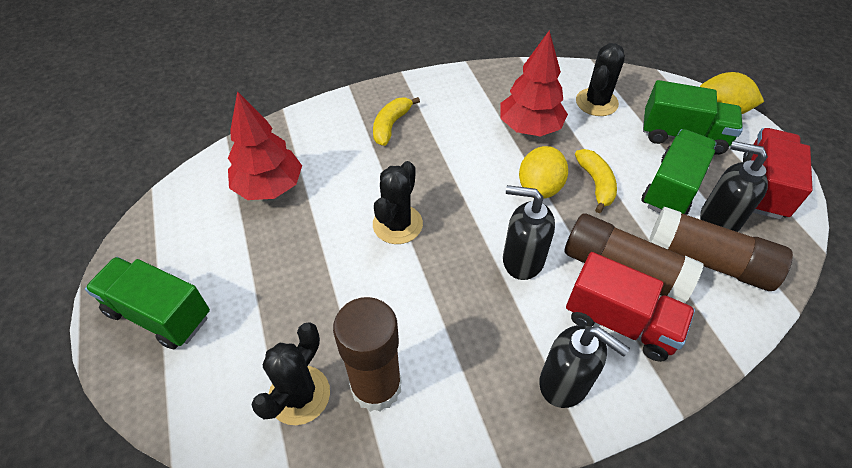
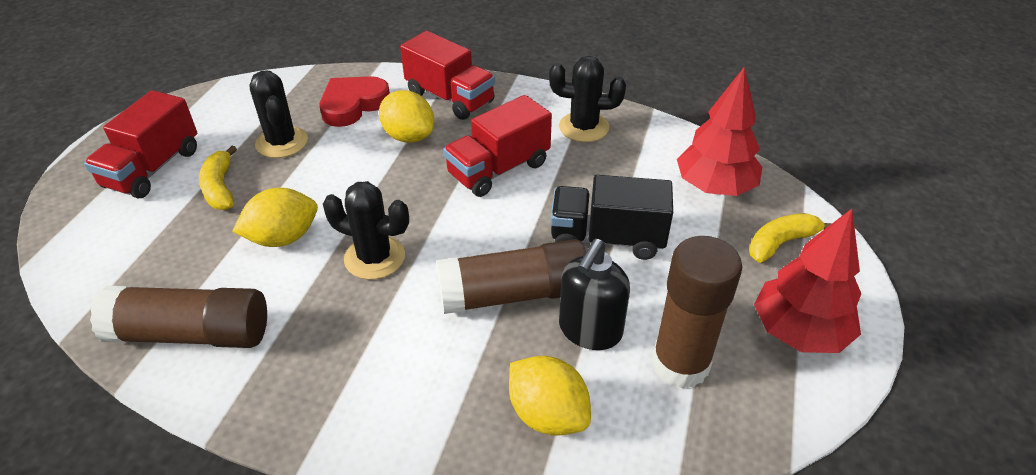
black soap dispenser: [503,185,555,280] [539,325,630,408] [700,141,768,232] = 3 -> [559,239,630,350] = 1
black truck: none = 0 -> [550,175,673,260] = 1
green truck: [85,257,210,349] [641,129,717,215] [643,80,743,155] = 3 -> none = 0
red heart: none = 0 -> [320,76,390,127] = 1
red truck: [566,252,695,362] [743,128,813,219] = 2 -> [84,90,197,198] [400,31,495,120] [443,95,552,197] = 3
yellow lemon: [519,146,568,199] [700,72,764,114] = 2 -> [232,188,318,247] [379,90,434,143] [509,356,591,436] = 3

